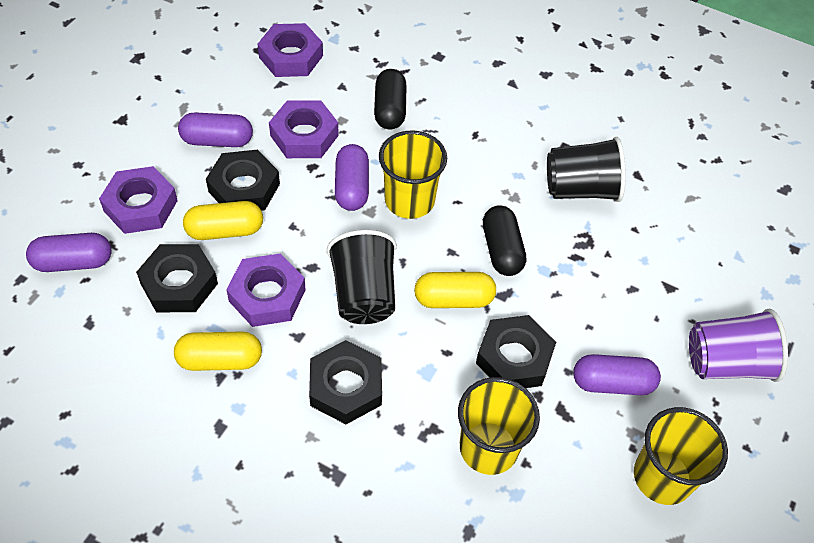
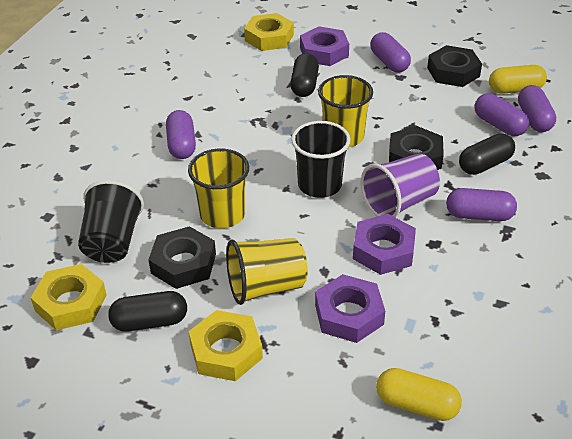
black capsule: [374,69,407,130] [483,205,526,276] = 2 -> [108,291,187,332] [290,53,319,97] [459,133,515,175] = 3
black nut: [136,244,218,312] [206,150,280,211] [309,340,382,424] [476,315,556,388] = 4 -> [148,226,216,289] [389,126,444,170] [427,45,482,87] = 3
purple capsule: [26,233,112,272] [178,112,253,147] [335,144,369,211] [573,354,661,395] = 4 -> [166,110,196,159] [370,32,411,73] [446,188,517,221] [474,94,529,136] [518,85,556,132] = 5
purple nut: [99,166,178,234] [226,253,306,327] [257,23,323,77] [269,100,339,158] = 4 -> [300,26,349,66] [315,274,385,343] [353,214,416,275] = 3
yellow capsule: [174,332,262,371] [183,201,263,240] [414,272,496,308] = 3 -> [376,368,462,421] [489,65,547,94] = 2
yellow nut: none = 0 -> [31,264,107,330] [189,310,263,381] [244,13,294,51] = 3

